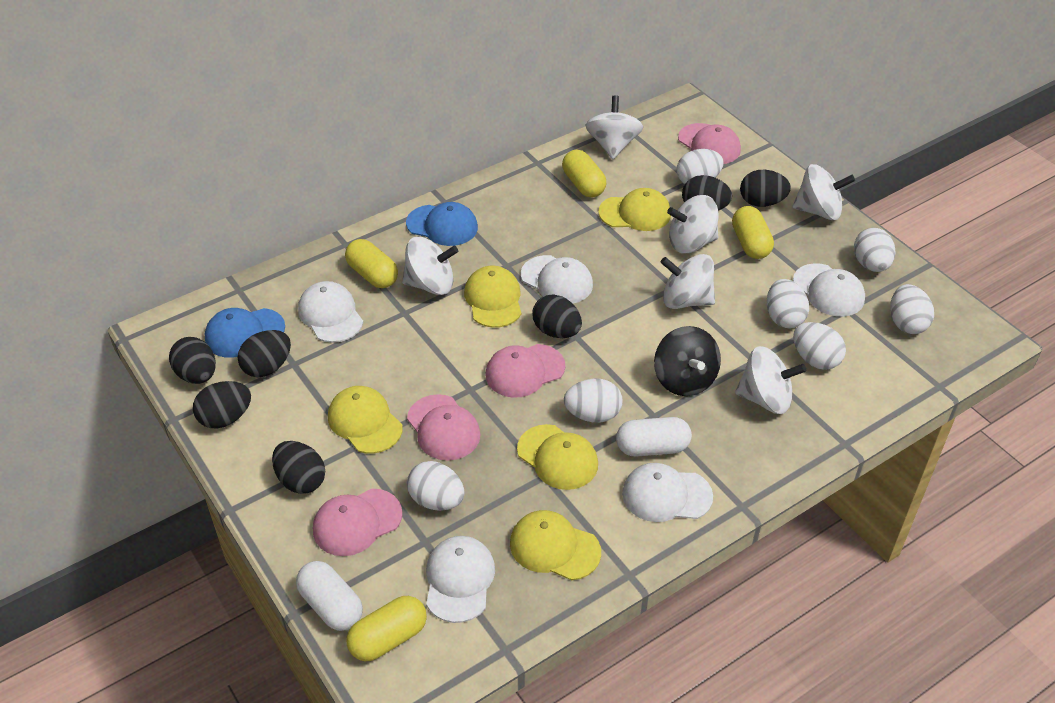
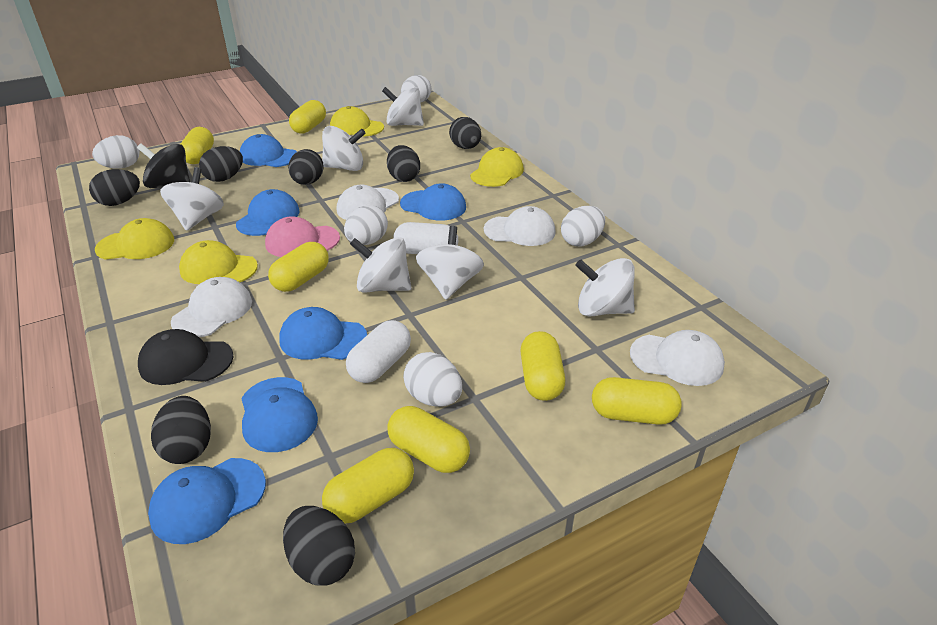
black cap: none = 0 -> [138,329,234,385] = 1
blue cap: [205,308,285,358] [406,202,478,246] = 2 -> [148,458,266,544] [236,189,300,236] [240,134,297,167] [241,377,318,452] [279,307,367,360] [400,183,466,221] = 6
pink cap: [313,488,402,556] [407,394,481,461] [485,344,565,398] [678,123,741,164] = 4 -> [265,216,340,257] = 1
white cap: [298,281,363,343] [426,536,495,623] [521,255,593,304] [622,463,713,522] [793,263,865,317] = 5 -> [171,277,252,337] [337,185,399,220] [484,206,556,246] [630,330,725,386] = 4
white egg: [407,461,465,511] [564,379,622,423] [677,149,724,184] [767,279,809,328] [793,322,846,370] [854,228,896,272] [890,284,934,334] = 7 -> [92,135,139,168] [344,205,388,245] [401,75,431,103] [403,352,462,407] [561,206,605,246] = 5
yellow cap: [328,386,403,454] [464,266,521,328] [510,510,601,581] [517,424,598,490] [598,188,671,231] = 5 -> [95,218,174,260] [179,240,258,284] [330,106,384,136] [470,147,524,187] = 4
yellow capsule: [345,239,398,288] [346,596,427,661] [562,150,606,198] [732,206,774,259] = 4 -> [181,127,214,164] [268,242,329,292] [289,100,326,134] [322,448,414,523] [387,406,470,473] [520,331,565,401] [592,377,682,425] = 7

